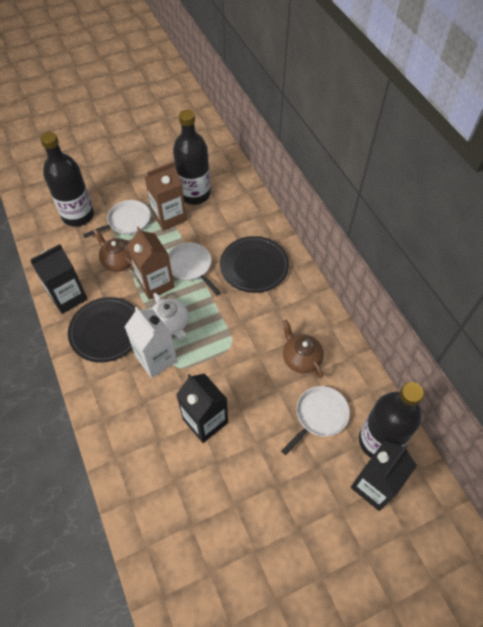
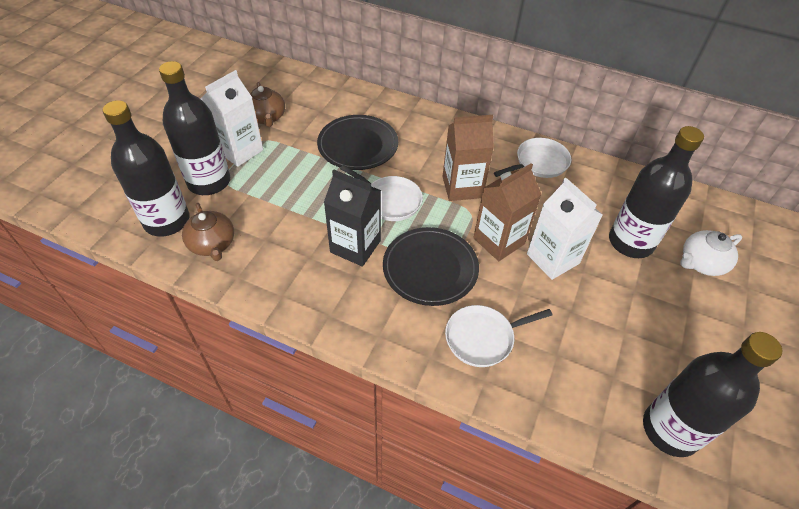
black bottle: [40,132,94,227] [173,110,211,205] [359,382,424,458] = 3 -> [103,100,190,236] [159,61,230,195] [609,126,704,258] [643,332,782,457] = 4
black carton: [30,244,88,314] [176,373,228,443] [350,441,417,511] = 3 -> [324,169,381,267] = 1
white carton: [125,307,177,378] = 1 -> [200,70,263,167] [527,178,603,280] = 2

